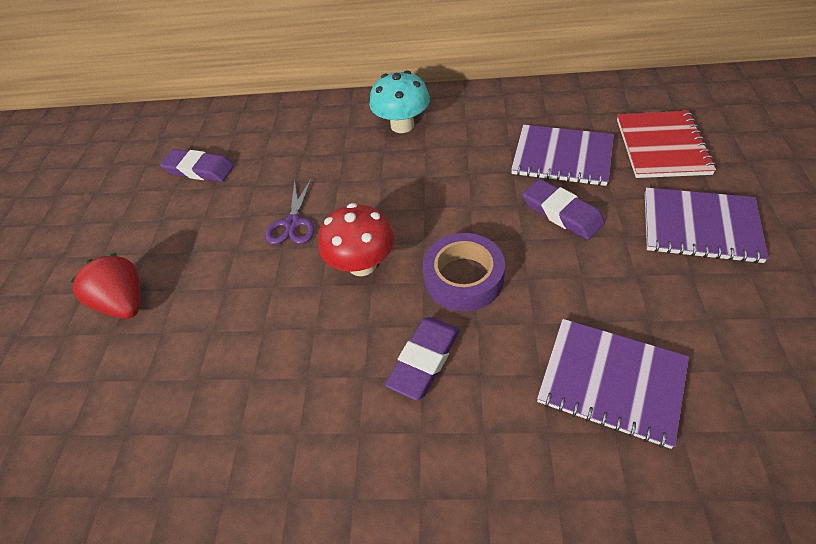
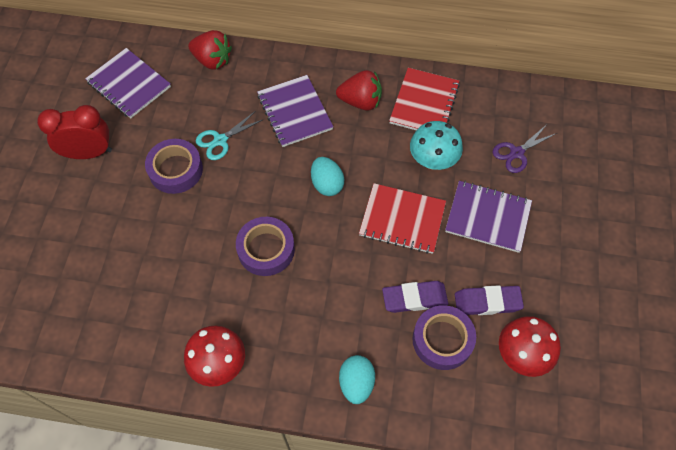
purple eraser: [160,149,234,182] [385,317,460,400] [522,179,605,240] = 3 -> [382,281,448,313] [455,285,524,315] = 2
purple tape: [423,233,505,311] = 1 -> [145,139,203,194] [236,217,295,276] [412,305,476,370] = 3
red clock: none = 0 -> [37,105,112,159] = 1
red mushroom: [318,203,394,276] = 1 -> [184,326,245,387] [499,316,561,377] = 2
red notebook: [617,111,716,178] = 1 -> [359,183,446,254] [389,68,460,130] = 2
red strawberry: [70,253,140,319] = 1 -> [188,30,232,70] [336,70,382,111] = 2
turquoise egg: none = 0 -> [311,157,344,196] [339,355,375,404] = 2
turquoise scissors: none = 0 -> [196,112,262,160] = 1

